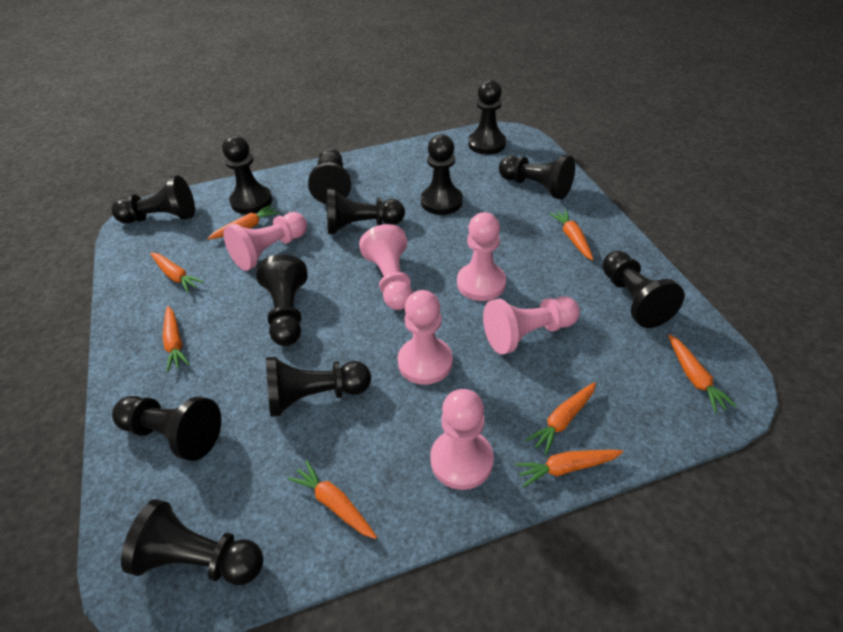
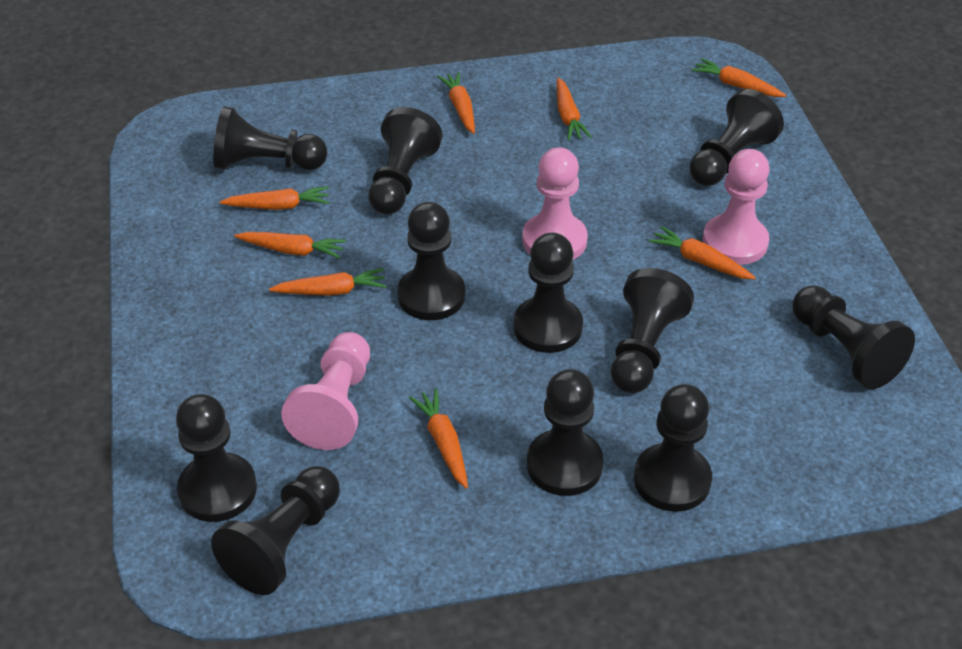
black pawn: [112,175,195,223] [112,396,221,461] [121,499,264,585] [222,135,272,214] [256,254,308,346] [266,356,371,417] [308,148,351,204] [327,189,405,234] [421,134,463,215] [468,80,506,155] [499,155,575,199] [602,251,684,328] = 12 -> [176,394,257,522] [211,466,340,595] [213,106,327,170] [368,107,443,215] [397,202,465,320] [513,232,583,353] [527,369,604,496] [611,268,694,393] [634,384,712,512] [690,89,784,186] [792,285,915,389] = 11
pink pawn: [224,212,307,271] [359,224,413,310] [398,290,453,385] [430,389,494,490] [457,212,506,301] [483,296,580,354] = 6 -> [281,332,370,450] [522,147,588,260] [702,149,770,265] = 3

